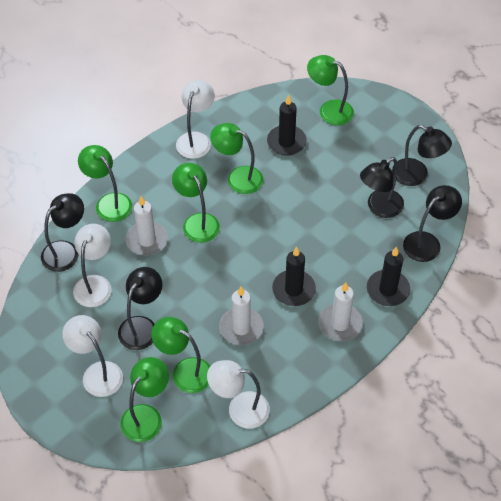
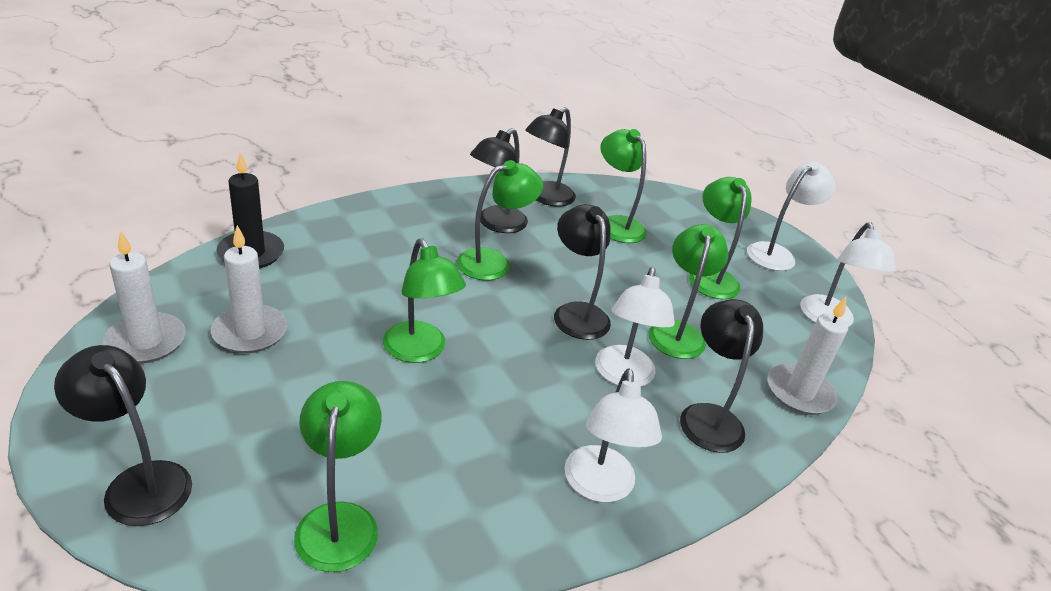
black candle: [267,95,307,156] [272,246,316,306] [367,246,410,306] = 3 -> [217,152,284,269] = 1

